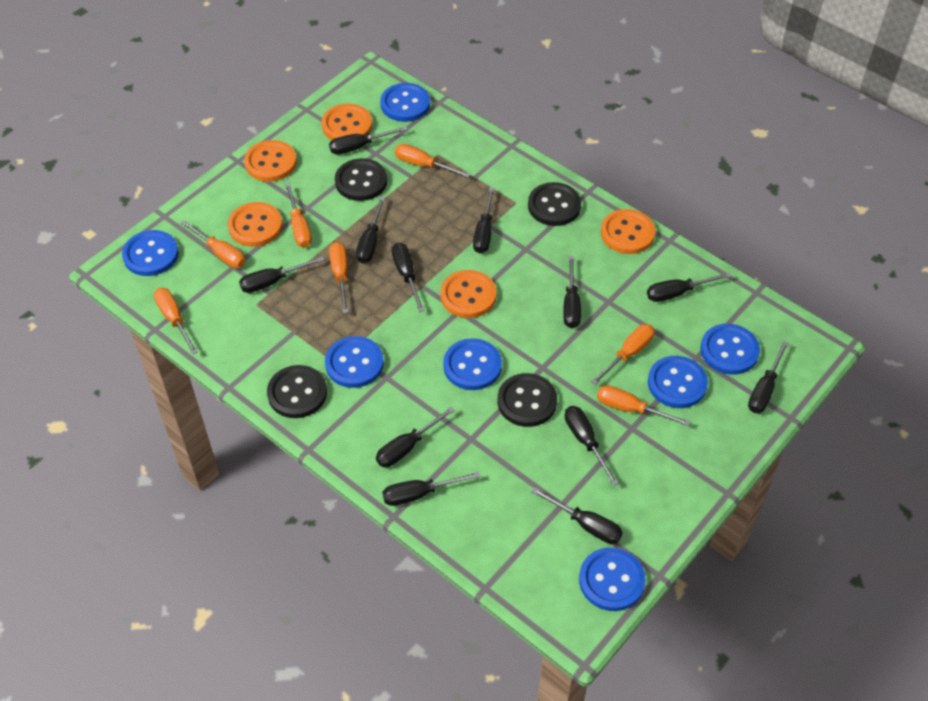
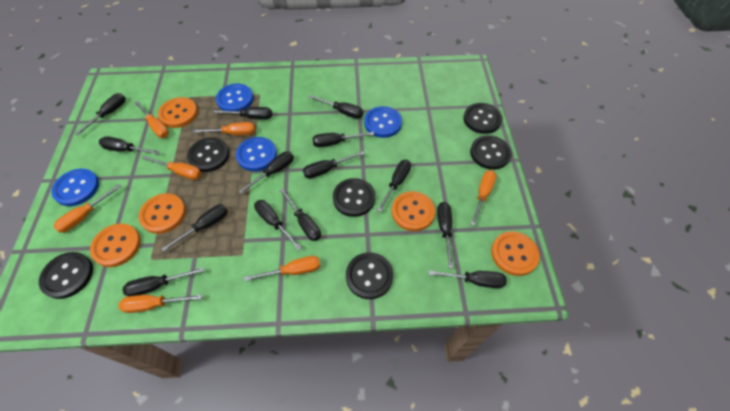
black button: [267,365,327,418] [335,158,387,201] [498,373,557,427] [528,182,581,226] = 4 -> [39,252,93,299] [187,138,229,172] [333,178,375,217] [346,252,393,299] [463,103,502,134] [470,135,512,170] = 6
black screwdriver: [239,256,325,293] [329,126,408,154] [356,197,385,264] [376,407,455,467] [382,472,480,506] [392,243,424,312] [473,187,495,253] [531,487,623,544] [563,256,581,328] [565,406,619,486] [647,272,732,302] [748,341,789,413] = 12 -> [75,93,126,135] [99,136,160,154] [122,267,204,296] [161,204,228,252] [212,107,272,120] [239,151,294,194] [254,200,302,250] [279,189,321,241] [303,151,364,179] [309,95,363,119] [312,132,374,147] [377,160,411,212] [429,270,507,288] [437,202,453,268] = 14
blue button: [122,230,179,276] [325,336,384,388] [380,83,430,122] [443,338,502,390] [579,548,646,611] [648,356,708,408] [700,324,760,375] = 7 -> [51,169,99,206] [216,84,254,111] [236,137,277,171] [364,106,402,138] = 4

